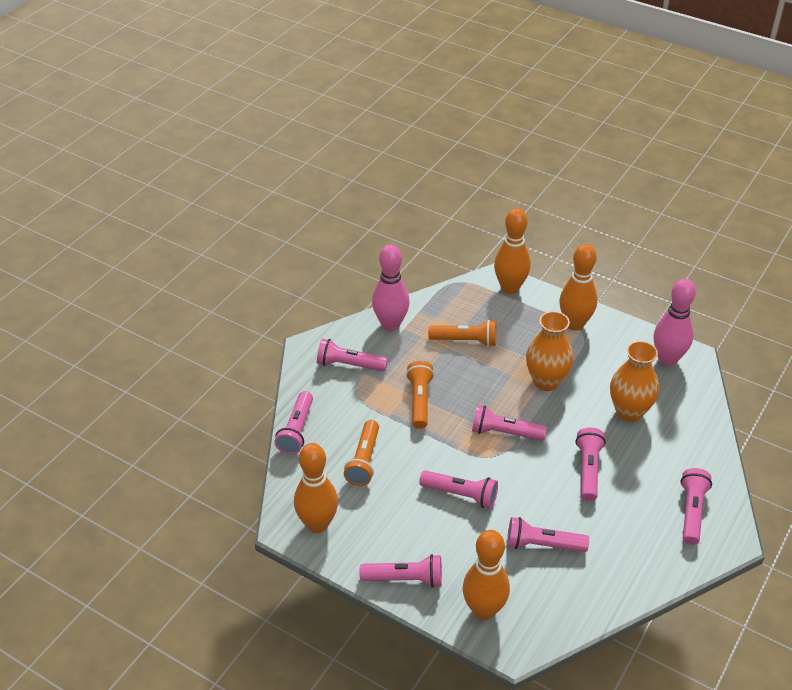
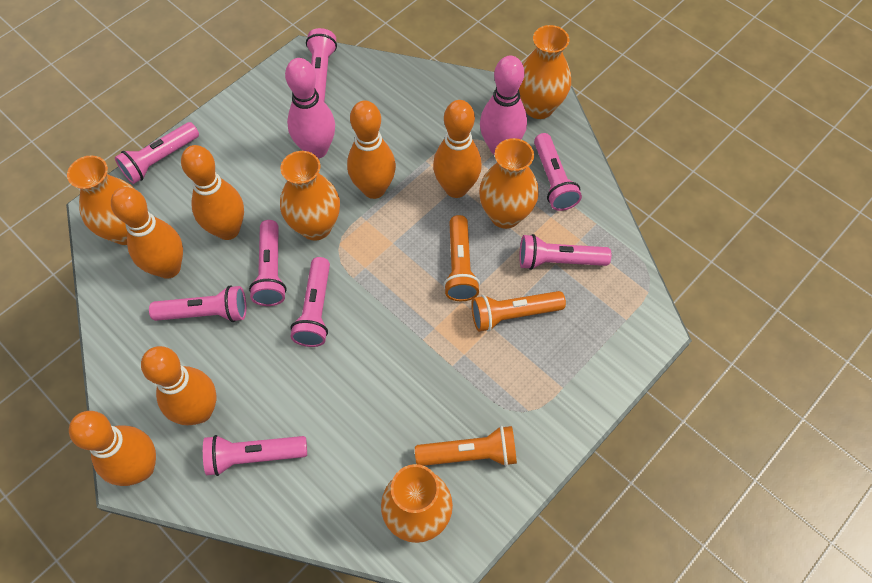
orange bowling pin: [294,443,338,533] [463,530,510,620] [494,208,531,294] [559,244,597,331] = 4 -> [69,411,156,486] [111,187,183,279] [141,346,217,425] [181,145,244,240] [347,101,396,199] [433,100,482,198] = 6
orange vase: [526,311,574,391] [610,341,659,422] = 2 -> [67,155,133,245] [280,151,340,241] [381,464,453,543] [479,138,539,229] [519,25,571,119] = 5

